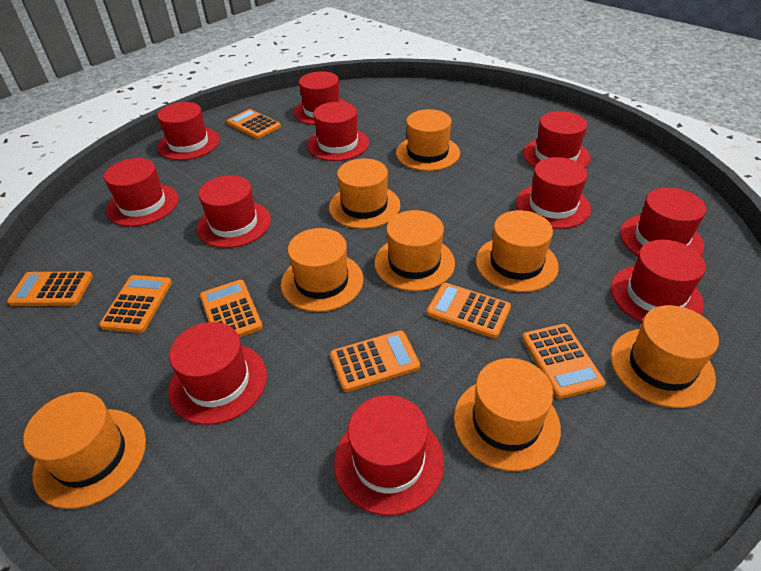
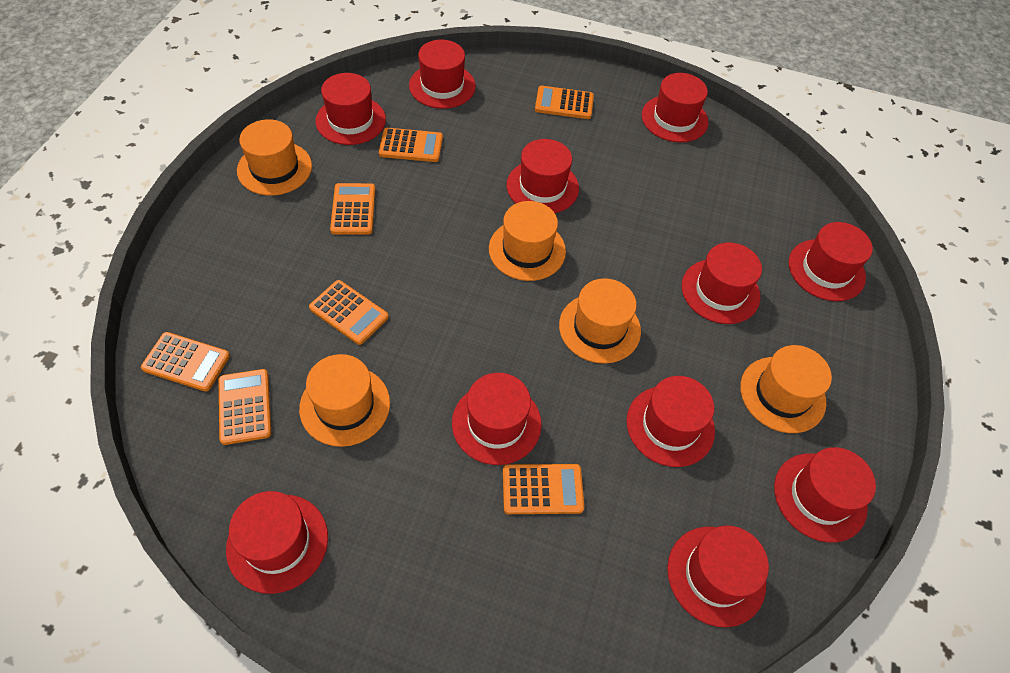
orange hat: [23,392,146,509] [281,228,363,312] [329,158,400,229] [374,210,455,291] [396,109,460,171] [454,358,561,471] [476,210,559,292] [611,305,719,408] = 8 -> [237,119,312,196] [299,354,390,447] [489,201,566,281] [559,278,641,364] [740,345,832,433] = 5

